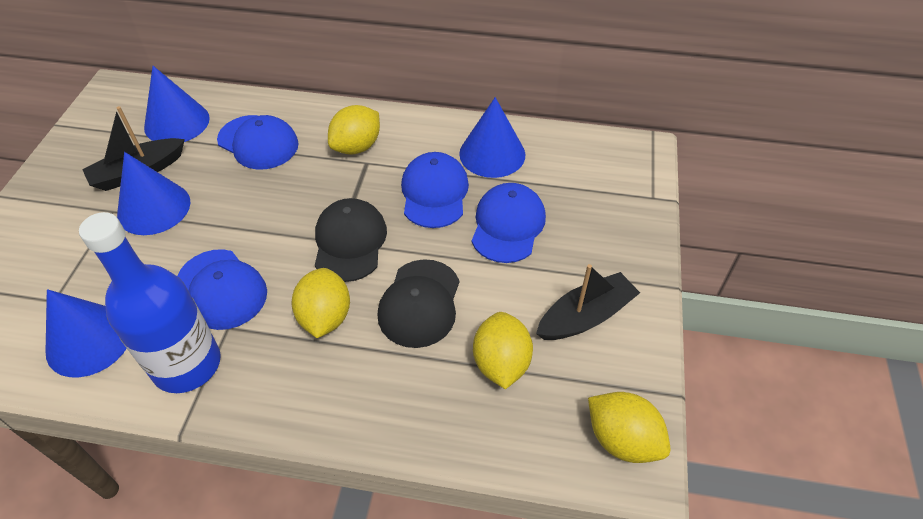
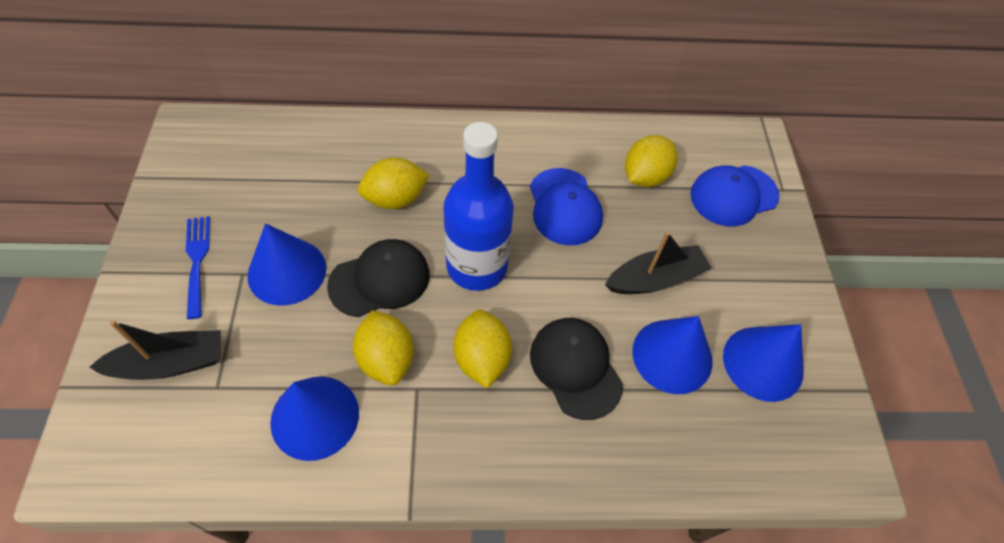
blue cap: [177,249,267,330] [217,115,299,170] [401,152,469,228] [472,183,546,263] = 4 -> [530,168,603,245] [690,165,779,227] = 2
blue fork: none = 0 -> [186,216,210,319] = 1

